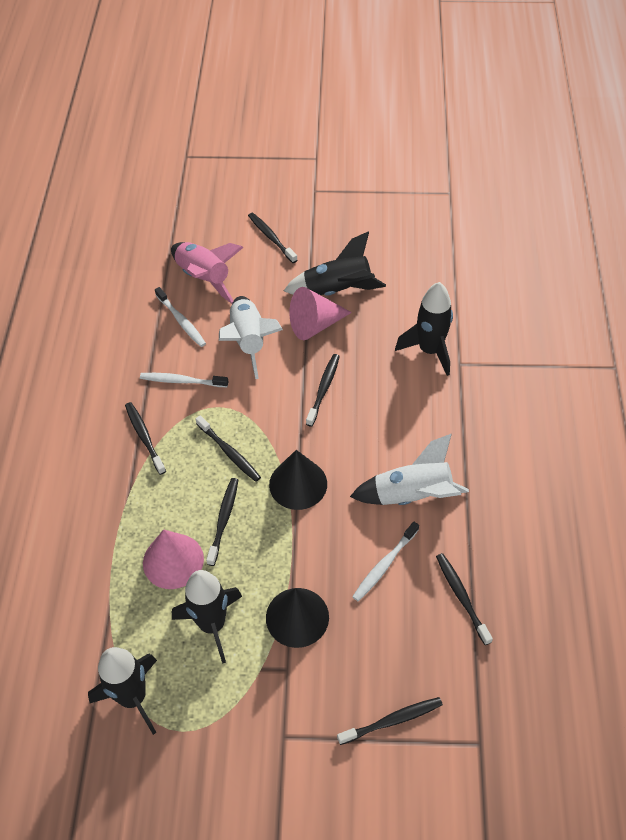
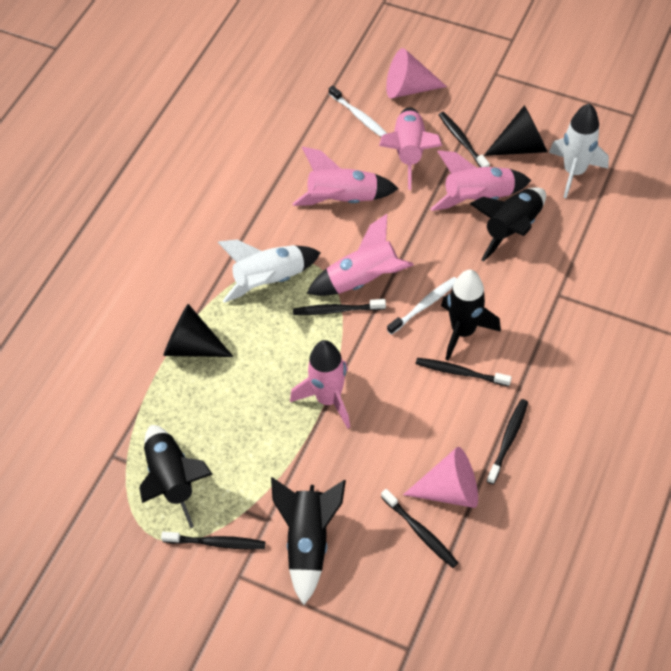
black toothbrush: [125,402,166,475] [196,415,261,482] [206,478,238,566] [248,213,297,263] [306,354,340,427] [337,697,443,745] [436,553,493,645] = 7 -> [161,532,265,550] [293,299,386,315] [381,489,458,568] [416,358,512,386] [439,112,490,167] [487,399,528,484] = 6
pink rocket: [171,242,244,304] = 1 -> [290,340,350,429] [293,147,399,206] [306,214,413,296] [379,107,442,190] [431,150,531,211] = 5
white toothbrush: [140,373,228,387] [155,287,206,347] [352,522,419,601] = 3 -> [329,85,387,137] [387,277,457,335] = 2

